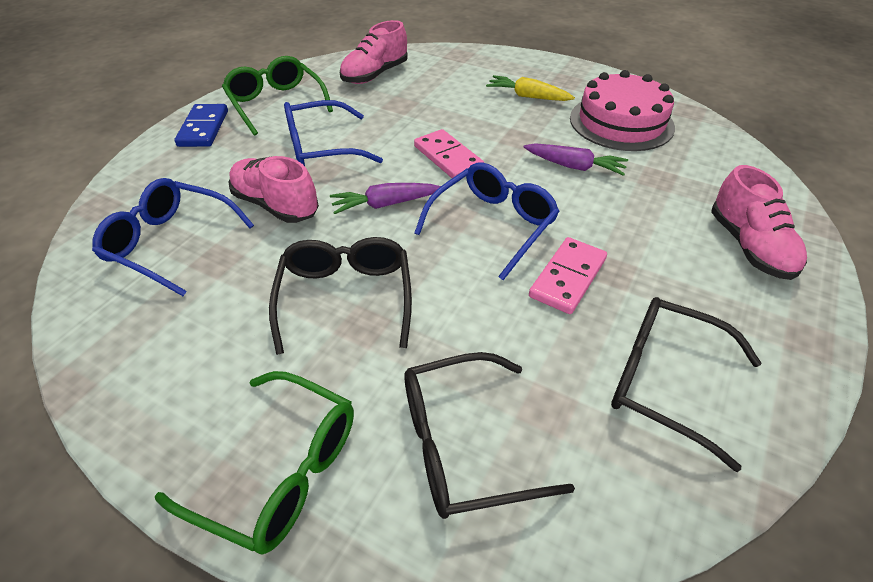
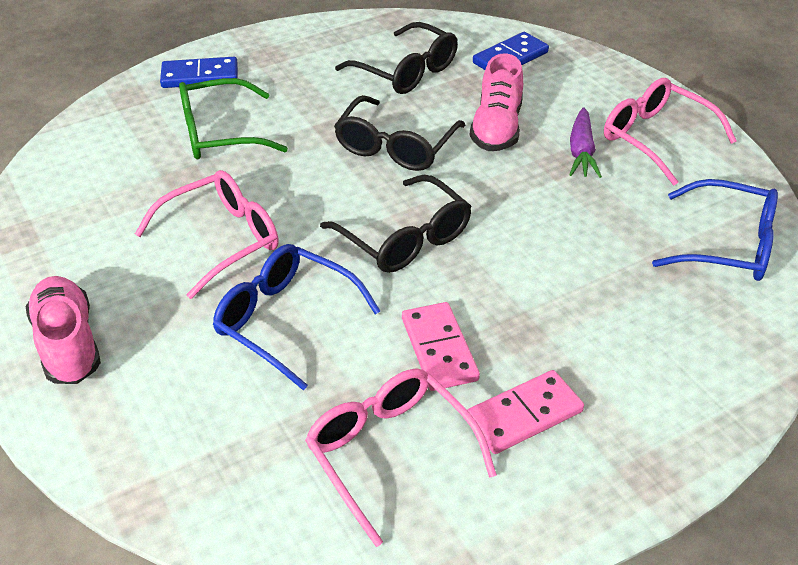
blue domino: [175,104,228,147] = 1 -> [160,57,238,88] [473,32,549,70] = 2
blue glasses: [92,178,254,296] [284,100,383,166] [414,163,560,280] = 3 -> [213,244,380,391] [652,179,778,281] = 2
green glasses: [155,371,354,555] [222,56,333,136] = 2 -> [179,78,288,159] = 1
pink cake: [570,70,675,151] = 1 -> none = 0
pink glasses: none = 0 -> [135,170,279,299] [305,368,497,547] [604,78,737,185] = 3
pink shoe: [229,156,319,223] [340,20,408,84] [711,165,807,280] = 3 -> [26,276,101,384] [470,53,523,151] = 2
purple carrot: [330,183,441,214] [523,143,628,176] = 2 -> [569,107,602,178] = 1
yellow carrot: [486,75,575,101] = 1 -> none = 0

